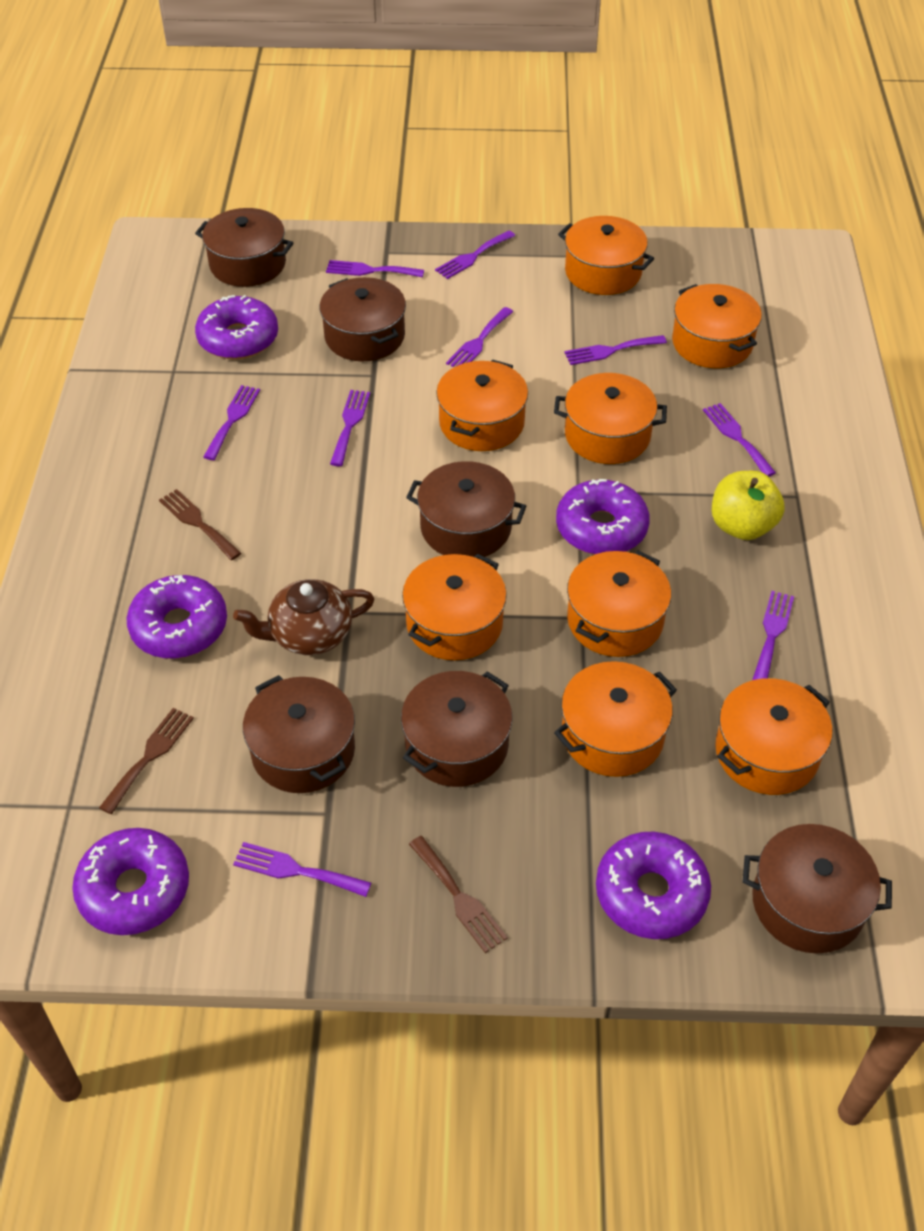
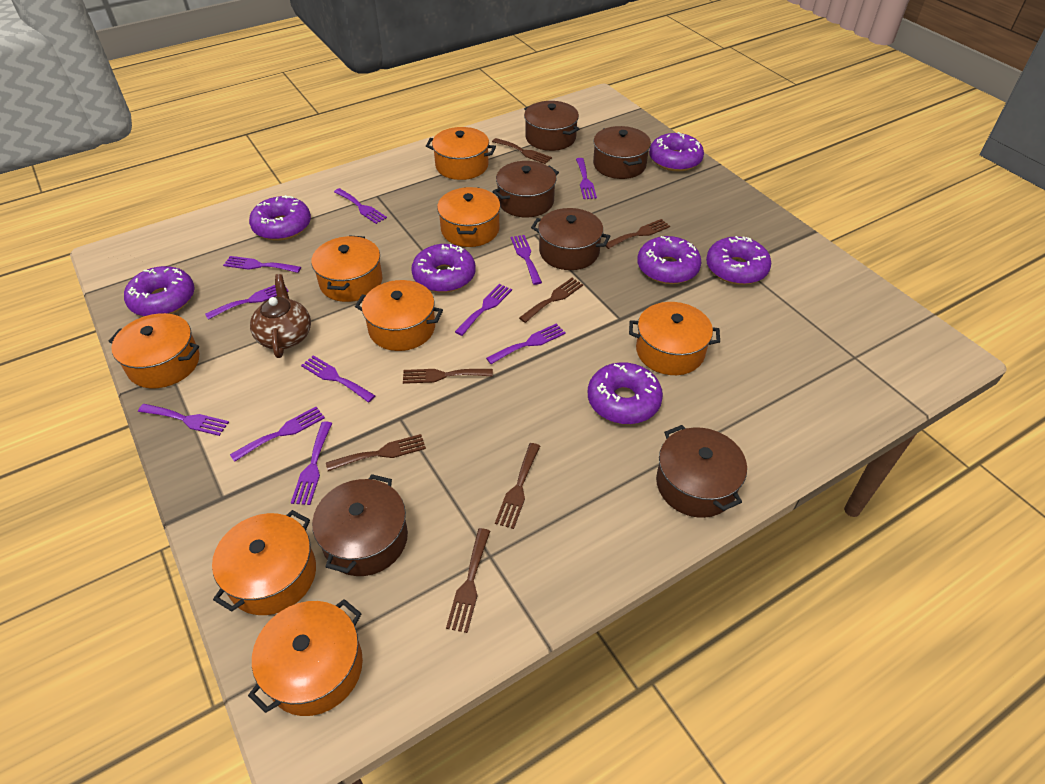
brown fork: [99,708,194,814] [159,489,241,560] [409,836,508,953] = 3 -> [326,434,426,471] [403,369,493,384] [446,528,490,633] [492,138,552,164] [495,443,540,529] [519,278,583,323] [605,219,670,249] = 7
purple donut: [72,828,189,935] [127,575,227,659] [195,295,278,359] [556,479,650,555] [596,832,711,939] = 5 -> [124,266,195,316] [249,195,311,241] [411,244,476,293] [588,362,663,424] [637,236,702,284] [649,132,704,171] [706,236,771,285] = 7
purple fork: [203,385,260,460] [233,842,371,897] [326,260,424,277] [330,390,370,466] [435,230,515,279] [446,307,513,367] [564,335,667,365] [703,403,776,477] [752,591,794,680] = 9 -> [138,404,229,436] [205,285,289,320] [223,256,301,273] [230,407,325,462] [291,422,332,505] [301,355,375,402] [334,188,387,224] [455,284,512,336] [486,323,566,364] [511,235,542,285] [576,158,597,199] = 11
yellow apple: [712,471,785,540] = 1 -> none = 0

